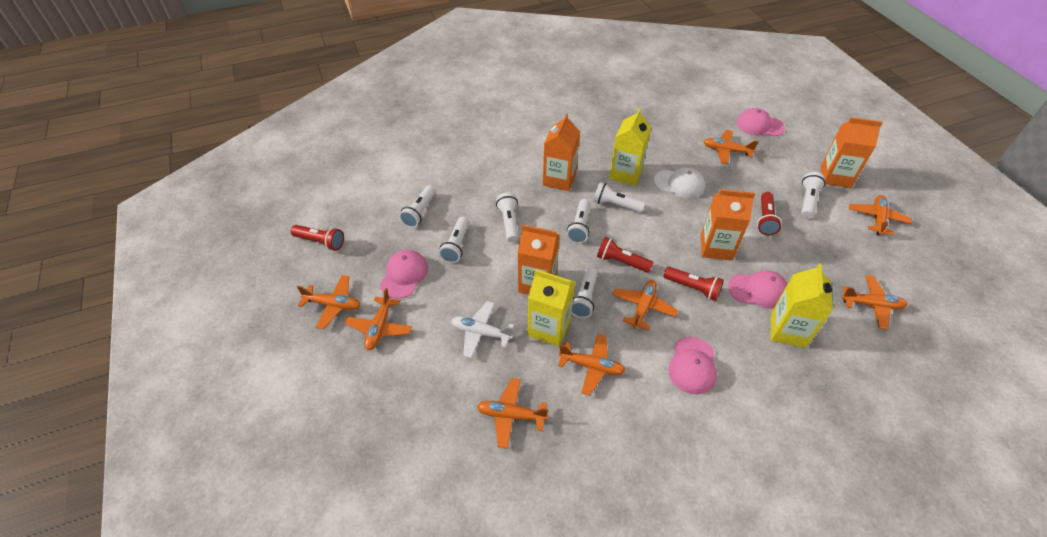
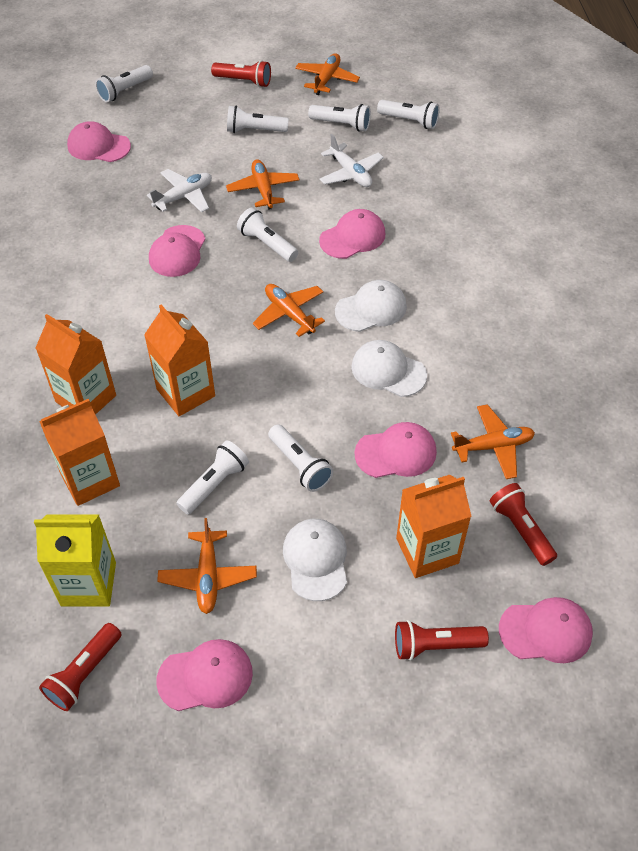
orange plane: [297,275,361,329] [344,288,412,350] [477,378,548,448] [558,333,625,395] [612,280,678,330] [703,130,759,164] [841,275,908,330] [849,195,912,236] = 8 -> [157,518,257,614] [226,159,300,210] [253,284,325,337] [295,53,360,95] [451,404,535,479] = 5
pink cap: [380,250,428,299] [668,337,717,394] [728,270,788,309] [737,108,785,136] = 4 -> [67,121,131,162] [149,225,205,277] [157,639,253,711] [319,209,385,259] [354,422,437,478] [499,597,593,663] = 6
white cap: [654,168,705,199] = 1 -> [283,519,347,601] [335,280,407,332] [351,340,427,397] = 3
white plane: [451,301,514,358] = 1 -> [147,169,212,213] [319,134,384,187] = 2
yellow carton: [528,269,575,347] [609,108,651,186] [771,264,833,348] = 3 -> [34,514,116,607] = 1

